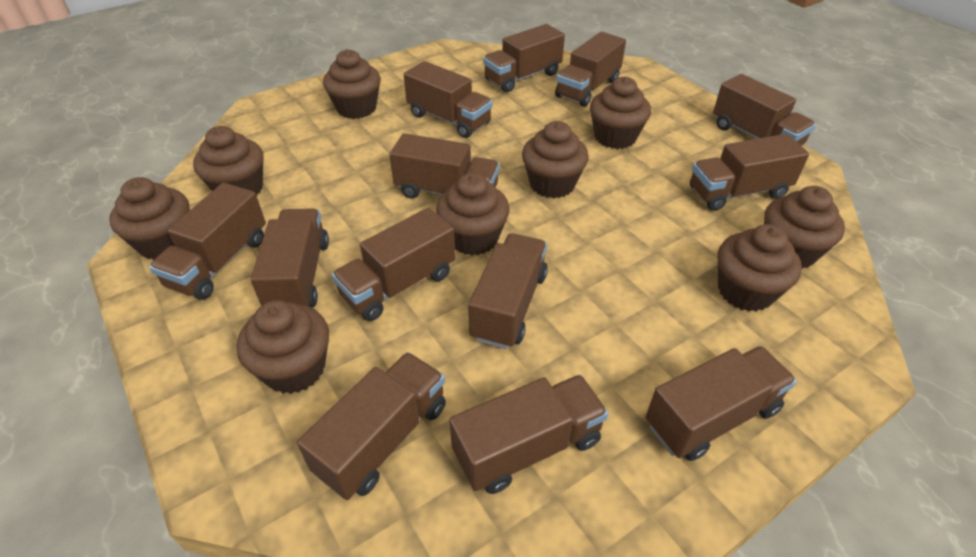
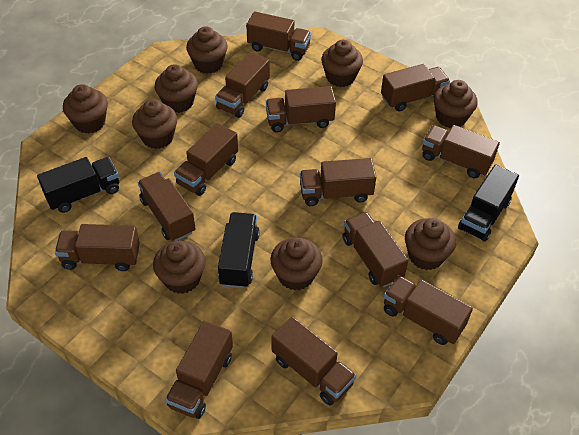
black truck: none = 0 -> [37,157,119,213] [218,212,260,288] [458,164,519,242] = 3

